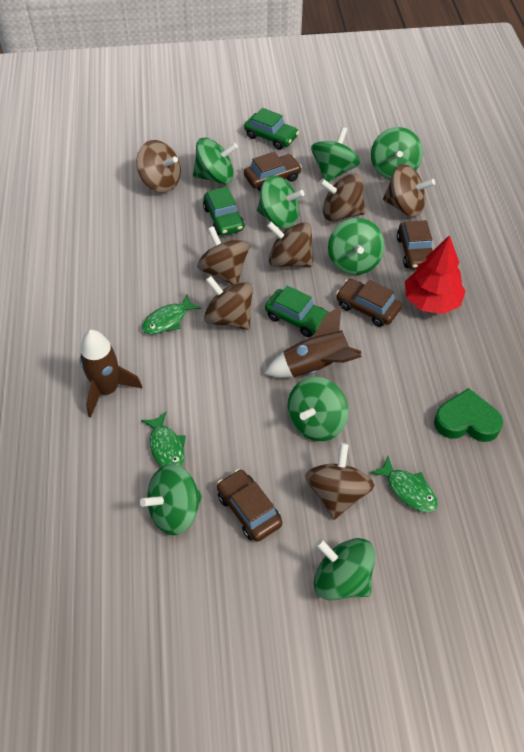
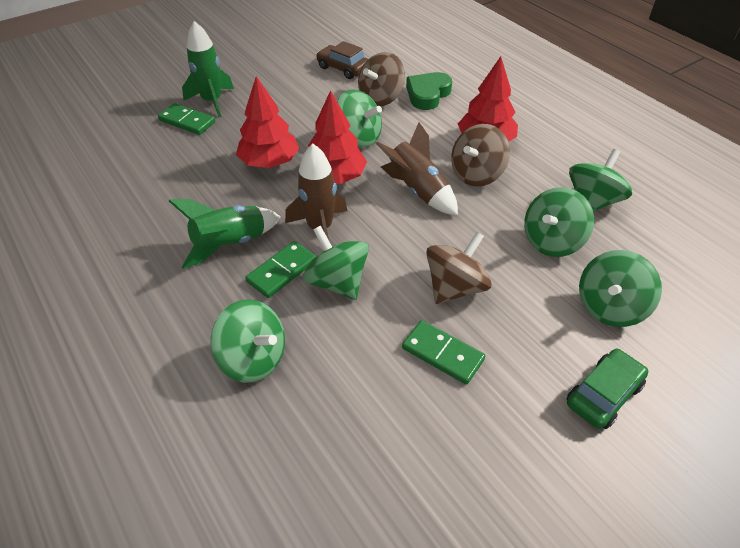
brown car: [217,469,282,542] [244,152,302,191] [336,279,402,327] [397,220,433,270] = 4 -> [316,41,368,79] = 1
brown spinning top: [136,140,181,193] [197,226,249,285] [204,276,253,330] [267,221,313,267] [305,443,374,519] [320,173,365,221] [383,164,435,217] = 7 -> [358,52,405,107] [426,232,492,304] [451,124,510,186] = 3
green car: [203,187,245,236] [244,108,299,150] [265,286,329,337] = 3 -> [567,349,648,429] = 1
green domino: none = 0 -> [158,103,215,135] [245,241,316,298] [402,320,485,384] = 3
green fish: [141,412,186,467] [142,294,201,334] [370,456,438,512] = 3 -> none = 0
green rocket: none = 0 -> [169,199,281,269] [182,21,234,117] = 2
green spinning top: [140,464,202,535] [193,138,238,184] [257,175,304,228] [287,377,348,441] [311,127,360,182] [314,538,375,600] [328,218,385,275] [371,127,423,180] = 8 -> [211,299,285,383] [303,226,369,300] [337,89,382,147] [524,187,594,257] [569,149,632,212] [579,250,662,327] = 6
red tree: [405,235,466,314] = 1 -> [236,76,299,168] [308,90,367,184] [458,56,518,142] = 3

